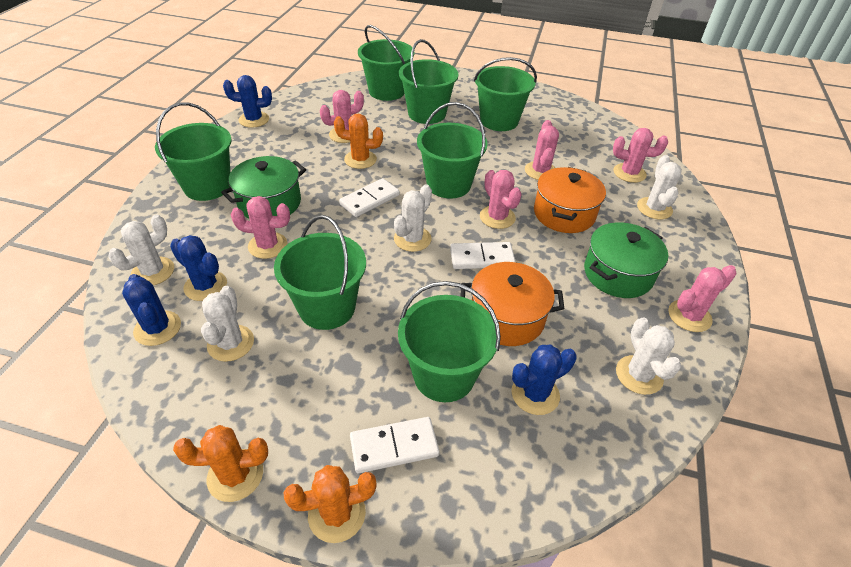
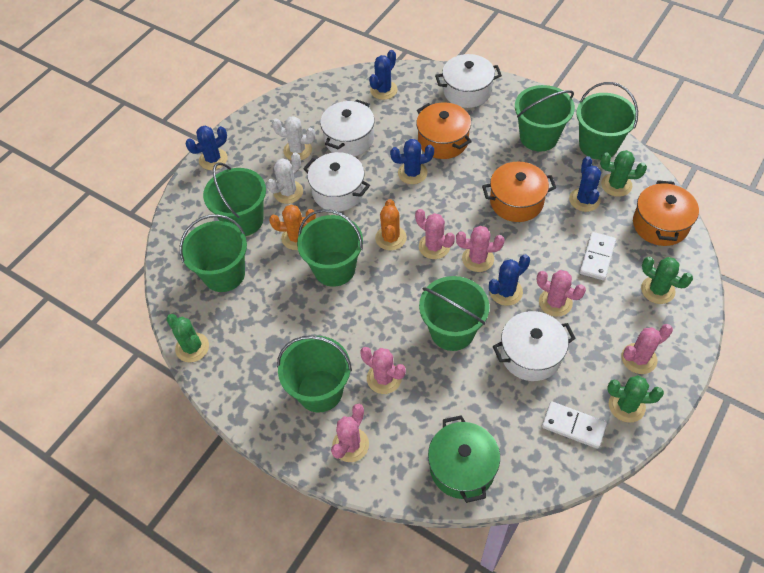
blue cactus: [122,274,181,346] [170,235,227,301] [223,75,272,128] [512,345,577,415] = 4 -> [186,125,228,170] [369,50,398,100] [390,139,434,184] [489,254,530,306] [569,156,601,212] = 5
green cactus: none = 0 -> [166,314,209,362] [600,150,647,197] [607,375,664,422] [641,257,693,304] = 4
green pot: [221,156,306,218] [584,222,668,298] = 2 -> [428,415,500,503] = 1
orange cactus: [173,425,268,502] [284,465,376,543] [334,114,383,169] = 3 -> [269,205,316,250] [375,199,407,251] = 2
orange pot: [460,262,564,346] [534,167,606,233] = 2 -> [416,103,472,159] [482,162,556,222] [633,180,699,246] = 3
white cactus: [108,214,174,285] [201,286,254,362] [394,184,432,252] [616,318,681,395] [637,155,682,220] = 5 -> [267,152,303,204] [272,116,316,160] = 2
white domino: [339,178,400,217] [350,417,439,473] [450,242,516,269] = 3 -> [542,401,607,449] [579,232,616,280] = 2
white pot: none = 0 -> [303,152,370,212] [320,99,375,156] [435,54,502,108] [493,311,576,381] = 4

